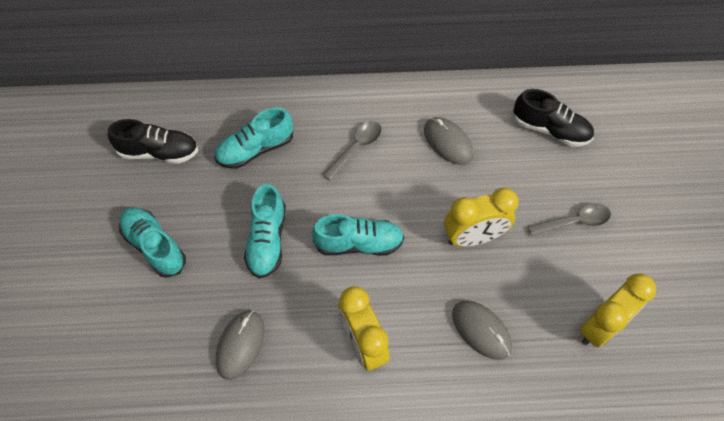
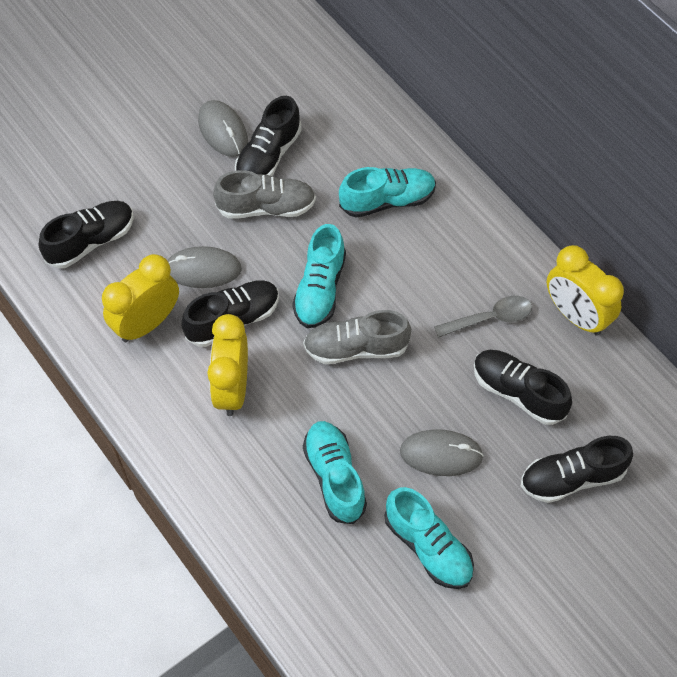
black shoe: [108,119,198,163] [513,89,594,146] = 2 -> [39,201,134,268] [181,280,279,347] [235,96,302,176] [474,350,572,425] [521,436,633,503] = 5
grey shoe: none = 0 -> [213,170,316,219] [303,310,411,364] = 2
grey spoon: [323,121,381,181] [527,203,611,237] = 2 -> [434,296,532,338] = 1

